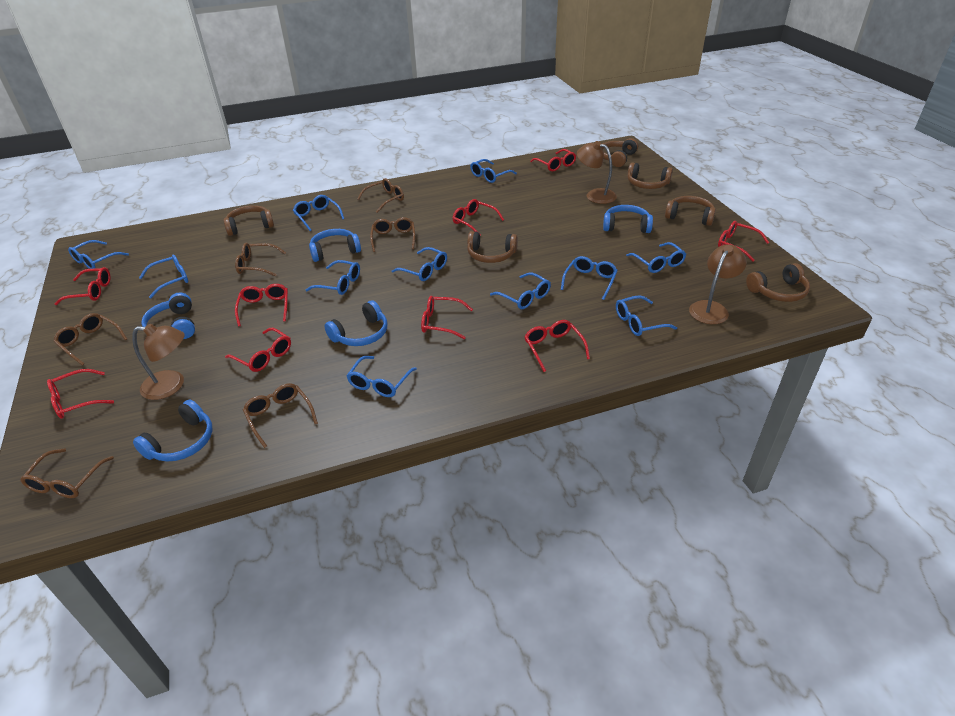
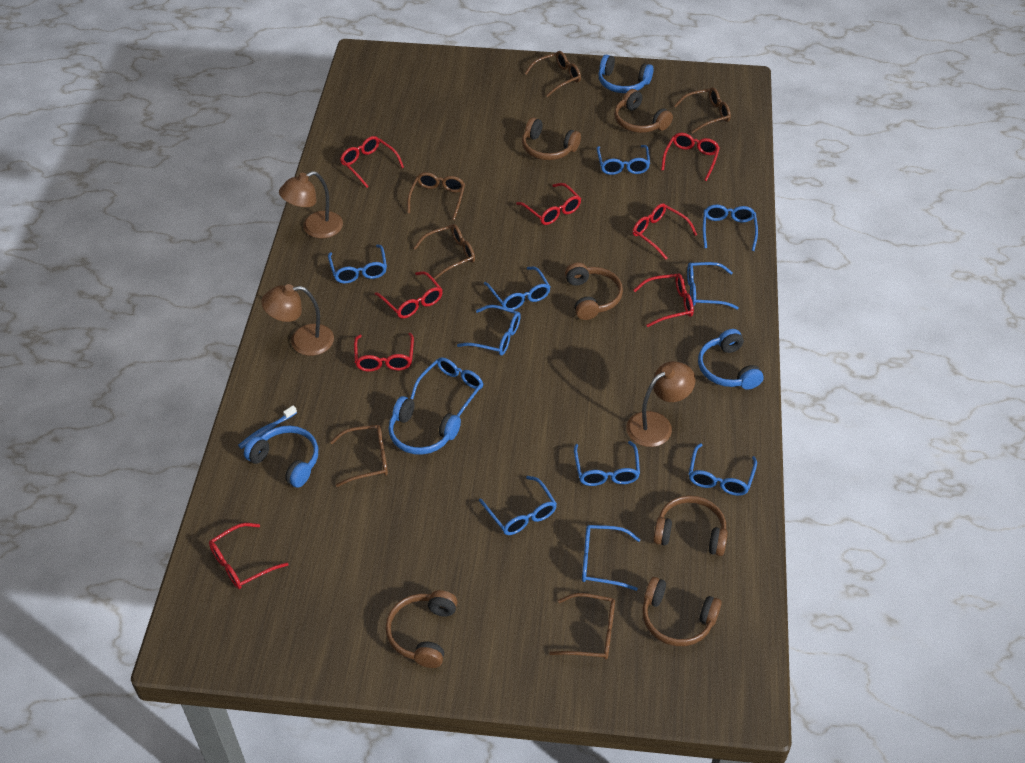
blue headphones: [133,400,213,462] [141,292,195,339] [309,229,361,262] [324,300,387,346] [603,205,653,233] = 5 -> [244,426,318,488] [388,396,461,455] [598,55,654,93] [698,329,763,390] = 4
blue toothbrush: none = 0 -> [238,406,297,449] = 1
red glasses: [47,369,114,419] [55,267,111,305] [225,328,291,372] [235,284,288,326] [421,296,473,339] [453,199,504,236] [524,320,590,372] [530,149,576,171] [718,221,769,262] = 9 -> [209,523,288,589] [340,136,404,188] [354,333,414,372] [375,271,443,319] [516,183,581,225] [632,203,697,260] [633,273,694,327] [661,133,720,181] = 8

